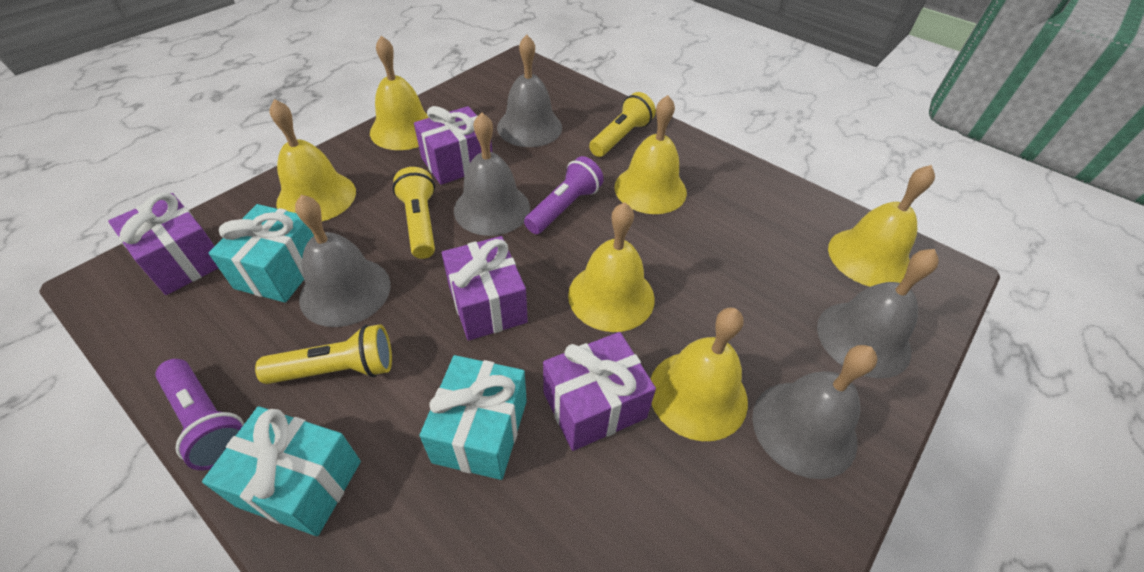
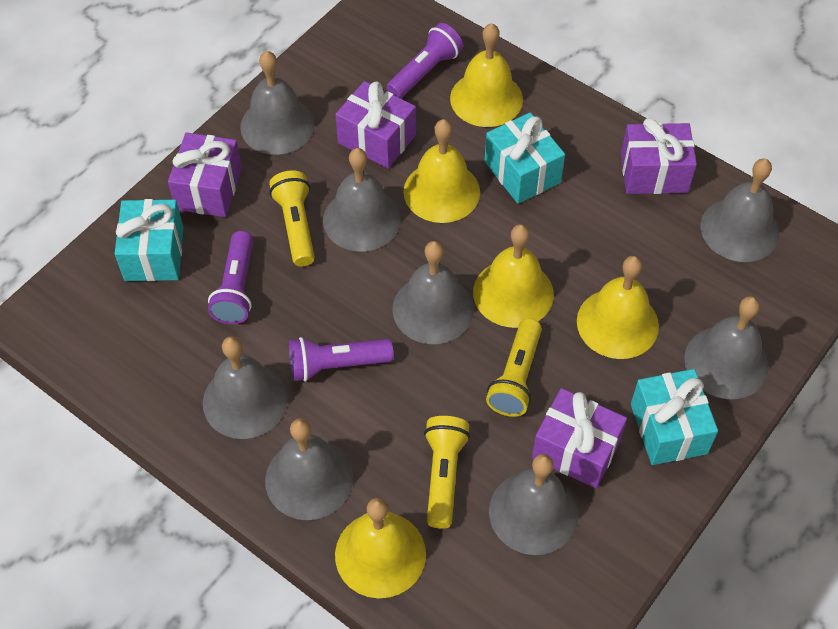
grey bell: [295,195,391,327] [454,112,530,236] [497,35,562,147] [752,345,877,479] [817,249,939,378] = 5 -> [203,336,288,439] [240,51,315,155] [265,418,353,520] [323,148,401,252] [392,241,474,344] [489,454,578,555] [684,296,769,399] [701,158,779,262] = 8
purple flashlight: [155,359,244,470] [524,156,604,234] = 2 -> [208,231,253,324] [289,337,393,382] [387,23,463,98] = 3
yellow bell: [269,99,356,221] [370,36,429,150] [568,202,655,332] [614,95,687,214] [651,308,748,441] [828,165,935,287] = 6 -> [335,498,426,599] [404,119,480,223] [450,23,523,127] [473,224,554,328] [577,256,659,359] = 5

